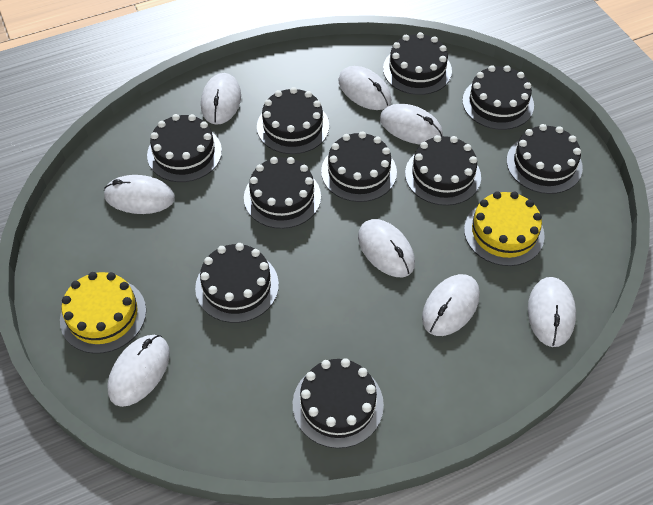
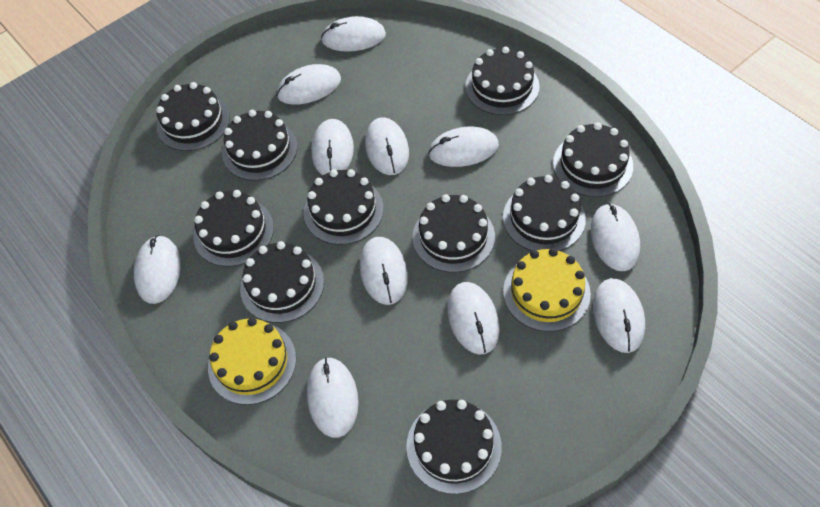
white mouse: [104,175,175,214] [107,335,170,407] [201,73,241,125] [338,66,392,110] [358,219,415,277] [380,104,443,144] [422,274,480,336] [528,277,576,347] = 8 -> [134,235,181,304] [276,64,341,105] [307,357,359,438] [311,119,354,175] [321,16,386,52] [360,237,408,305] [365,117,409,175] [428,127,499,167] [447,282,500,355] [591,203,640,271] [593,278,645,353] = 11

